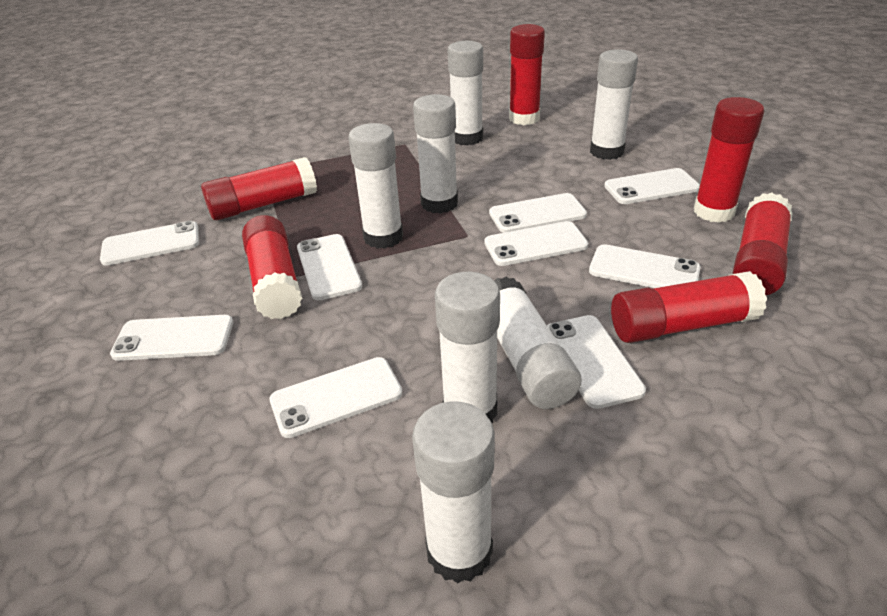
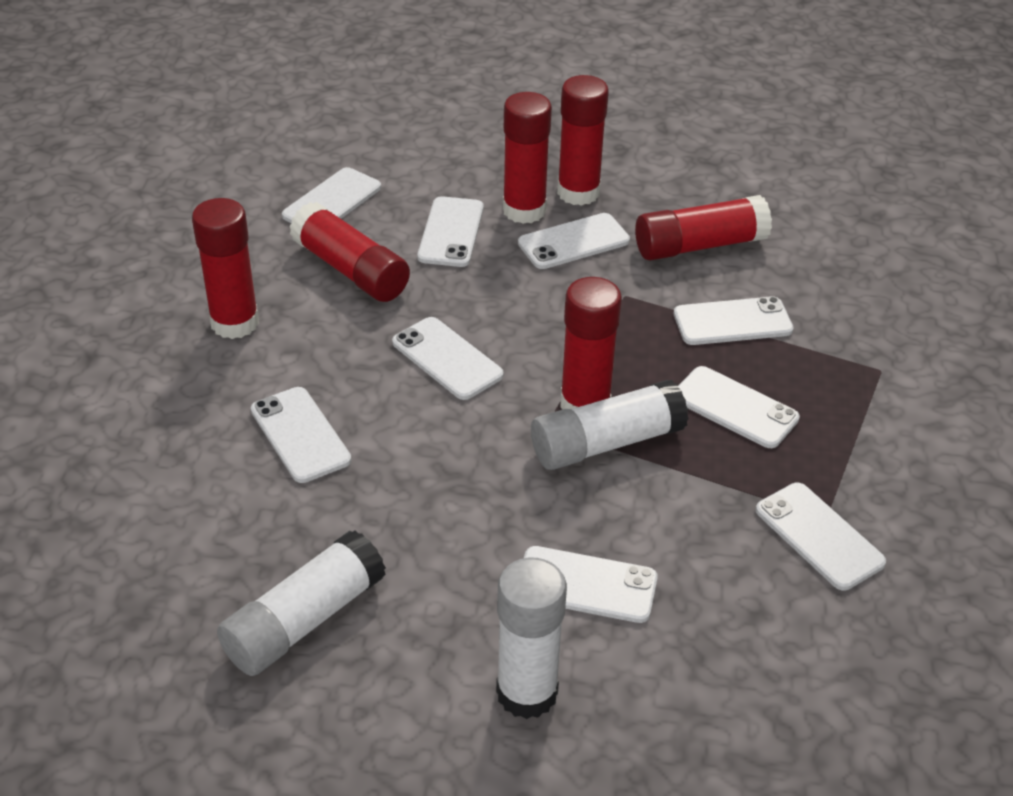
white glue stick: [348,123,403,249] [412,401,495,583] [413,94,458,214] [435,272,500,423] [448,41,483,146] [494,276,582,409] [590,49,638,160] = 7 -> [217,530,386,676] [496,557,567,719] [531,380,689,470] = 3

